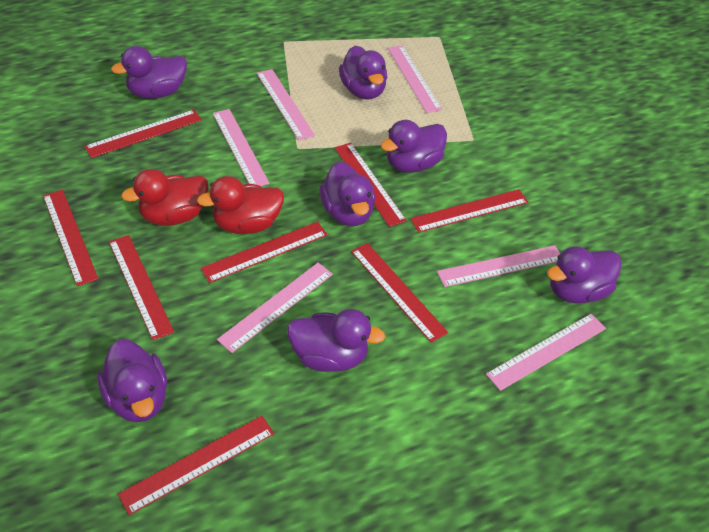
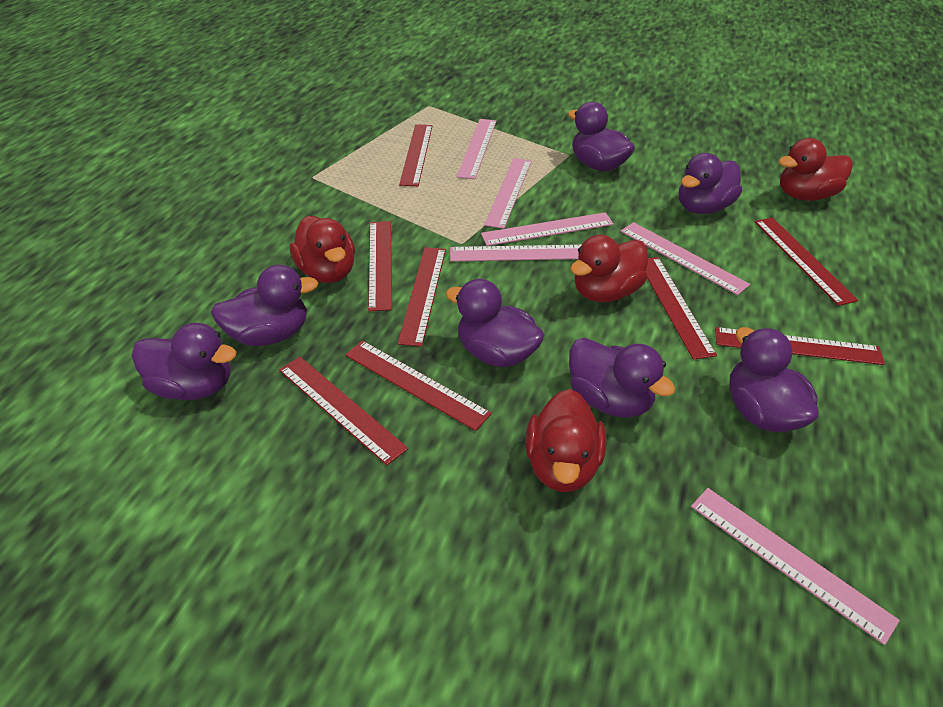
red duck: [121,169,208,226] [197,176,284,234] = 2 -> [290,216,355,283] [525,389,606,492] [570,235,648,302] [779,138,853,201] = 4

